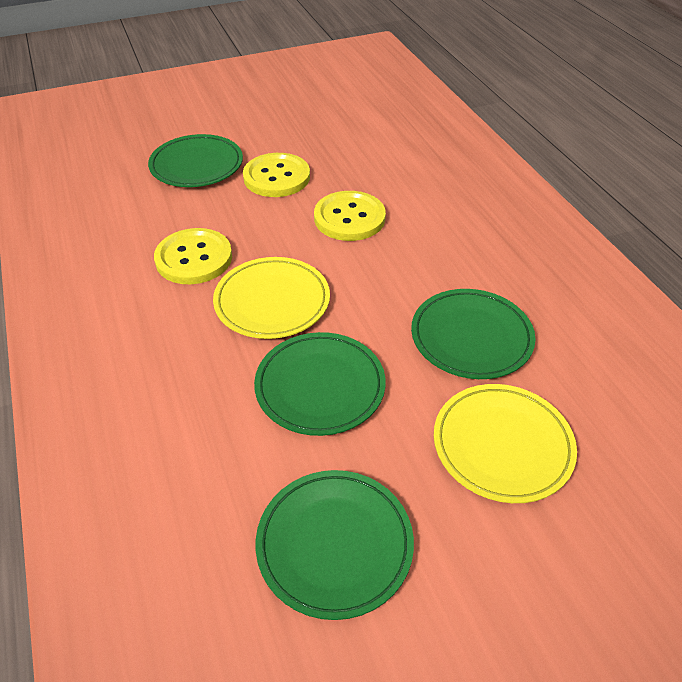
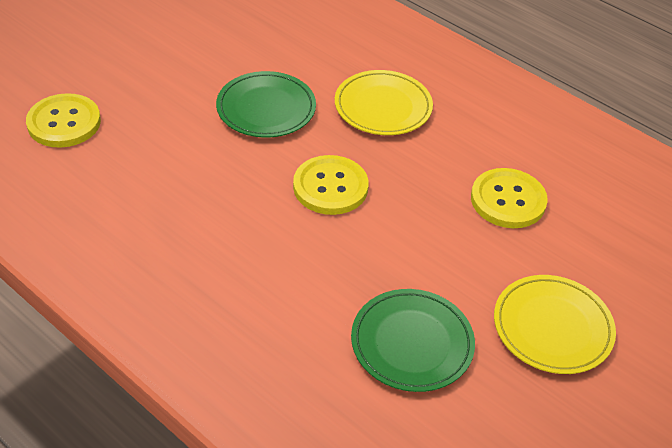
green plate: [148,134,243,187] [254,332,386,436] [256,470,414,620] [411,289,536,379] = 4 -> [216,71,316,138] [351,289,475,392] = 2

